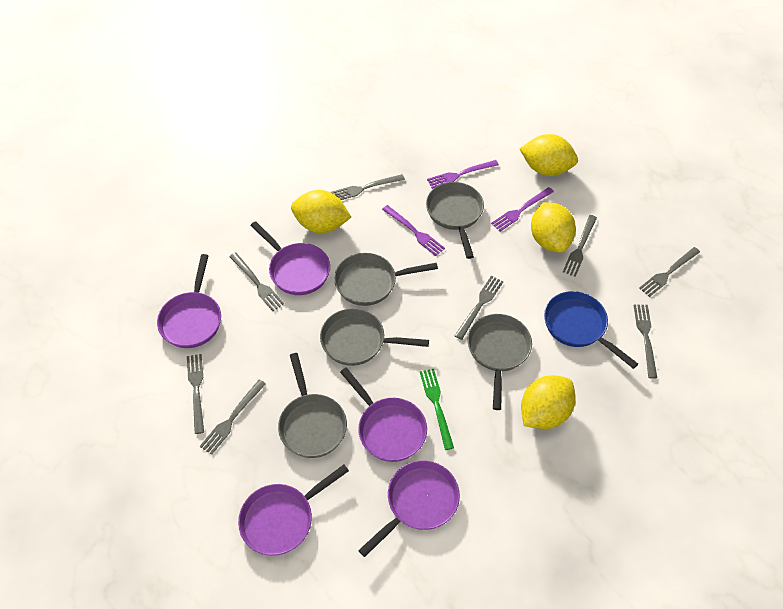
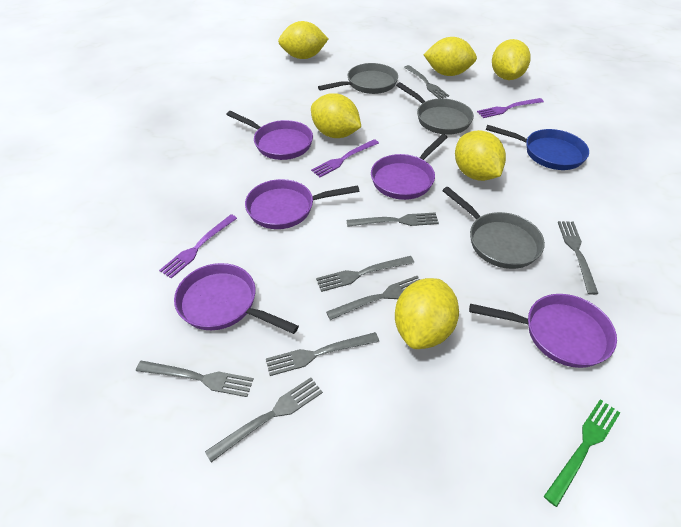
grey pan: [278,353,347,458] [320,308,429,366] [334,253,438,306] [426,182,484,259] [467,314,532,410] = 5 -> [318,63,398,94] [396,82,474,135] [442,187,545,269] = 3
yellow lemon: [291,190,351,233] [519,134,578,176] [521,375,576,429] [531,202,576,253] = 4 -> [278,21,328,59] [311,93,361,138] [395,278,459,349] [423,37,477,76] [455,130,506,181] [492,39,531,80] = 6

